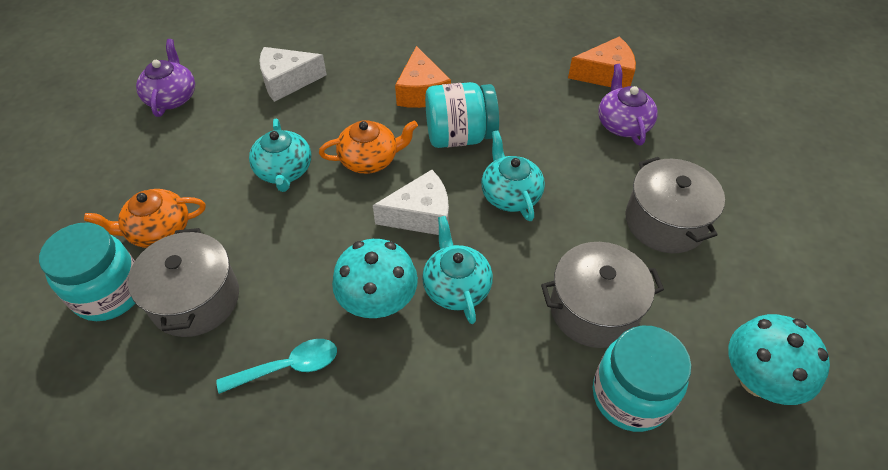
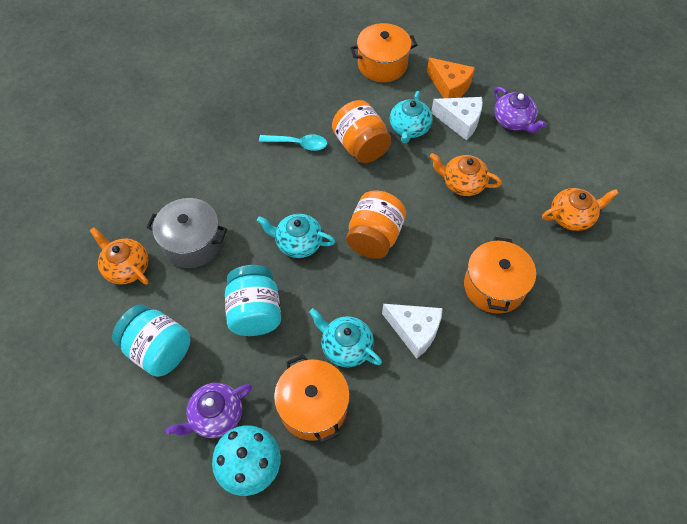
grey pot: [128,228,239,337] [541,242,664,348] [626,157,725,253] = 3 -> [146,198,227,268] = 1
orange cheese: [395,46,451,108] [568,37,636,88] = 2 -> [427,58,475,98] = 1
orange jar: none = 0 -> [332,100,391,163] [346,191,406,259] = 2
orange pot: none = 0 -> [274,354,350,443] [350,23,417,82] [464,237,536,314] = 3
orange teapot: [84,189,205,248] [319,120,418,174] = 2 -> [90,227,149,285] [430,153,502,196] [542,188,619,231] = 3
turquoise jar: [39,222,135,321] [425,82,499,148] [593,326,691,432] = 3 -> [112,304,190,377] [225,265,281,336] = 2
turquoise mushroom: [332,239,418,318] [728,314,830,405] = 2 -> [212,425,281,496] = 1

